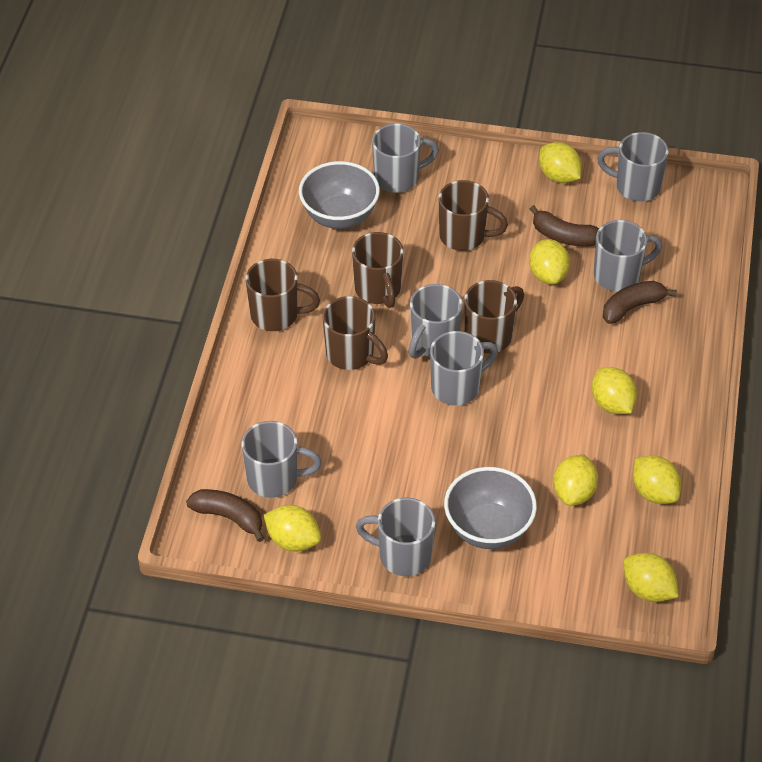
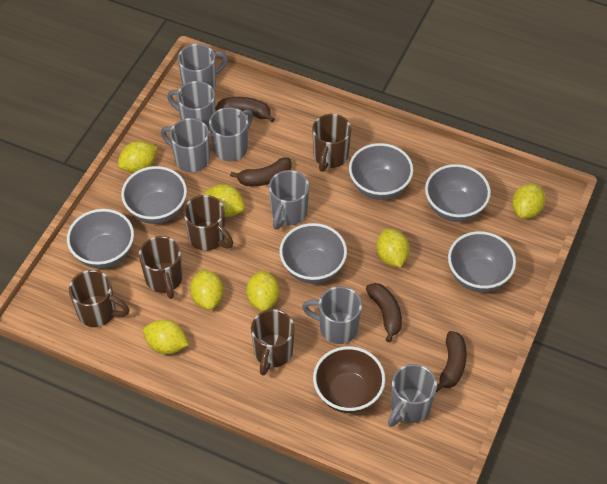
brown banana: [186,489,264,542] [530,205,599,247] [603,281,677,324] = 3 -> [216,97,275,123] [230,157,291,186] [366,283,402,342] [436,331,467,392] = 4
brown bowl: none = 0 -> [313,346,385,413] = 1
grey bowl: [299,161,380,229] [444,467,537,549] = 2 -> [67,209,134,269] [121,166,187,224] [279,223,347,284] [349,143,413,200] [425,164,491,222] [448,231,516,292] = 6

